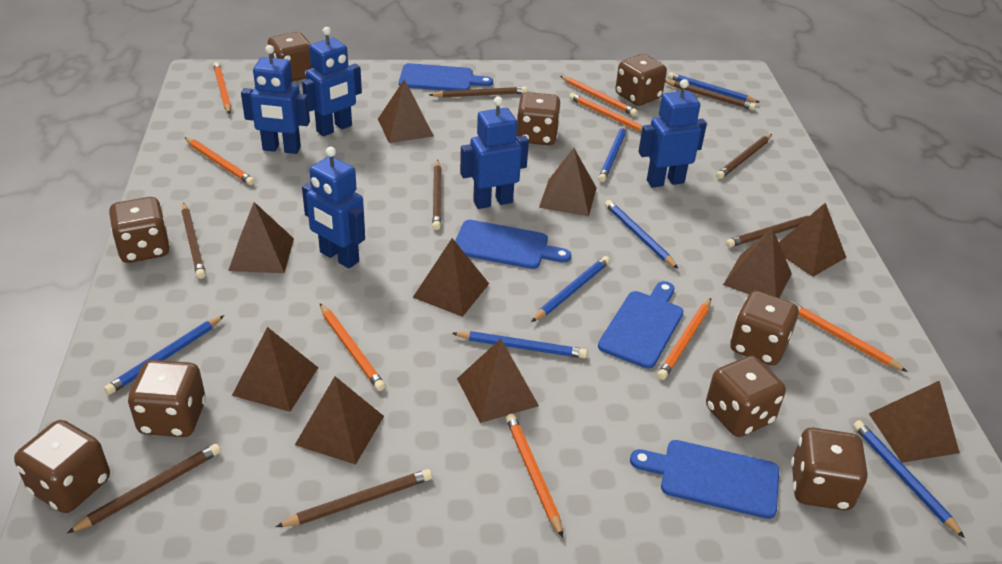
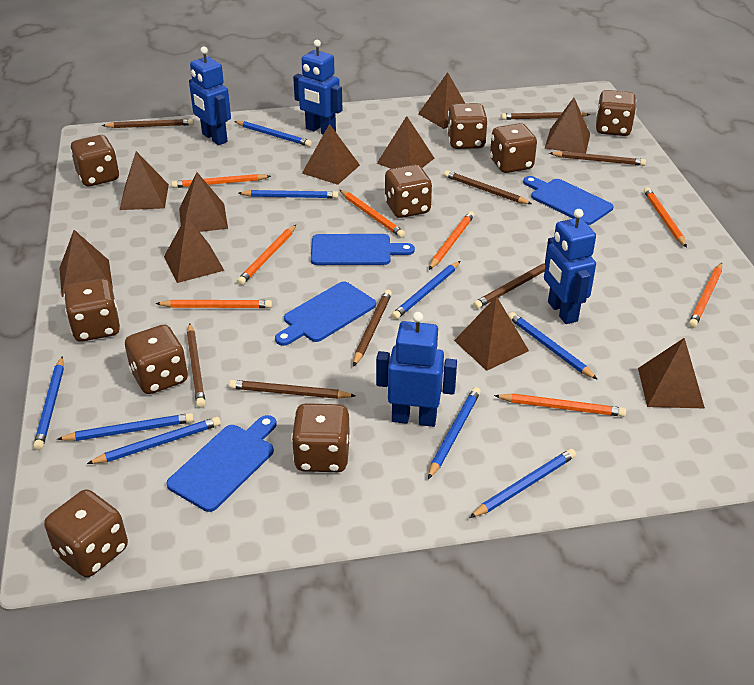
blue pencil: [104,315,224,395] [452,331,587,358] [531,256,610,322] [598,124,626,182] [605,200,678,269] [668,72,760,103] [853,420,965,538] = 7 -> [33,356,64,450] [57,413,194,441] [87,417,221,464] [234,121,312,147] [238,190,338,199] [391,261,460,320] [428,387,481,479] [470,449,576,518] [508,312,598,380] = 9
blue robot: [241,45,310,154] [302,27,362,136] [302,147,365,268] [460,96,529,209] [638,79,707,188] = 5 -> [189,47,231,145] [293,40,343,134] [376,312,457,427] [544,209,596,324] = 4

